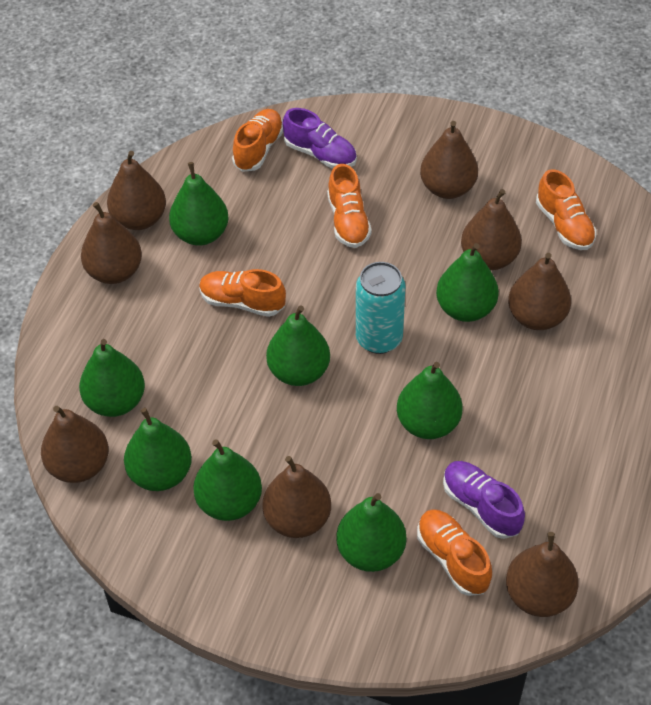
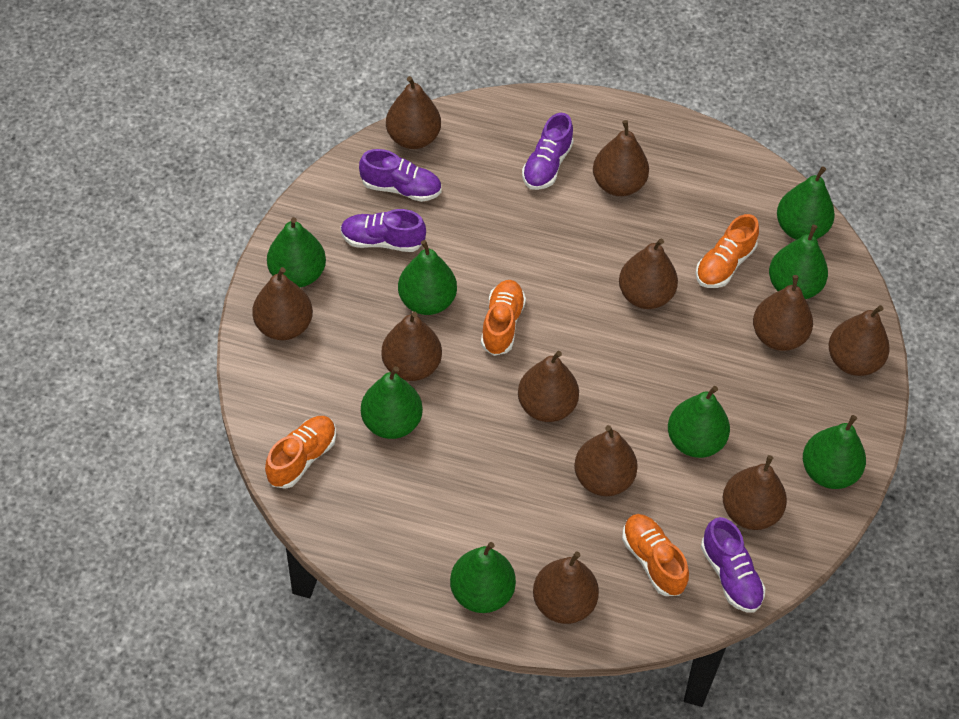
brown pear: [41,406,109,483] [81,202,142,284] [107,151,166,230] [262,456,331,538] [420,121,478,199] [461,189,522,270] [506,532,579,617] [508,253,571,330] = 8 -> [252,267,313,340] [381,312,442,381] [386,76,441,149] [518,351,579,422] [533,552,599,624] [574,425,638,496] [593,120,649,196] [619,238,678,309] [723,455,787,530] [753,275,813,351] [829,305,890,376] = 11
orange shoe: [199,269,286,317] [232,109,283,172] [327,164,372,248] [417,509,492,596] [536,169,596,250] = 5 -> [265,416,336,489] [481,280,526,356] [622,514,689,596] [696,214,759,288] = 4
purple shoe: [283,108,357,169] [443,461,525,539] = 2 -> [340,209,426,252] [359,149,442,202] [522,113,574,190] [701,517,765,613] = 4
turquoise can: [356,262,406,354] = 1 -> none = 0

